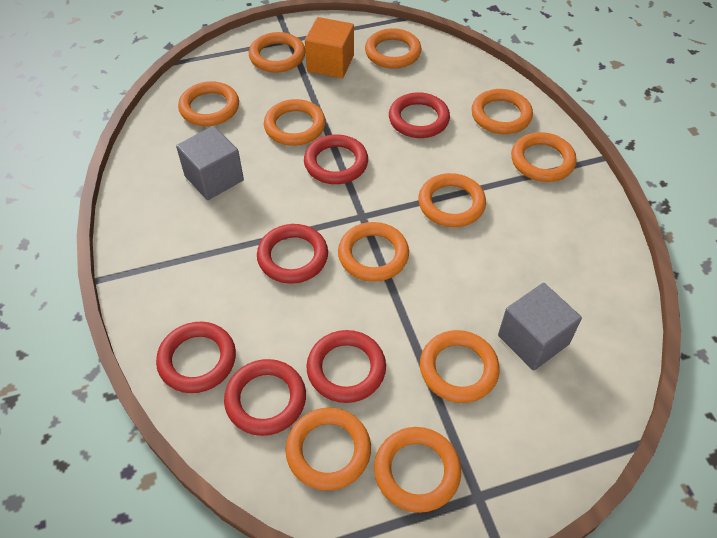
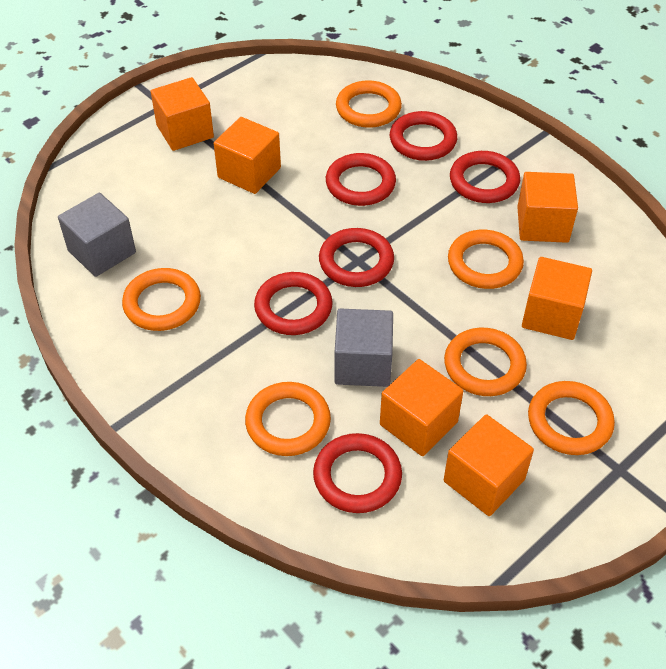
orange cube: [305,17,354,78] = 1 -> [151,77,214,151] [214,117,281,194] [380,359,463,456] [444,414,534,516] [517,172,578,243] [522,257,592,340] = 6
orange ring: [178,81,239,126] [249,32,305,73] [264,99,326,146] [285,408,371,491] [338,222,409,282] [365,28,421,69] [374,427,461,513] [418,173,486,227] [420,330,500,403] [471,89,533,134] [511,132,576,182] = 11 -> [122,268,201,331] [245,382,331,456] [336,80,402,128] [444,328,527,396] [448,230,524,289] [528,381,615,455] = 6

